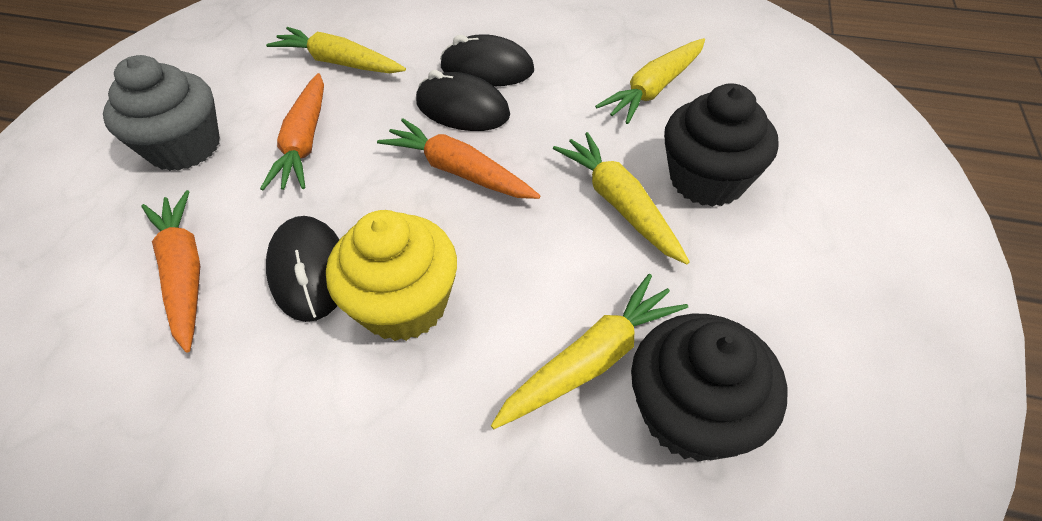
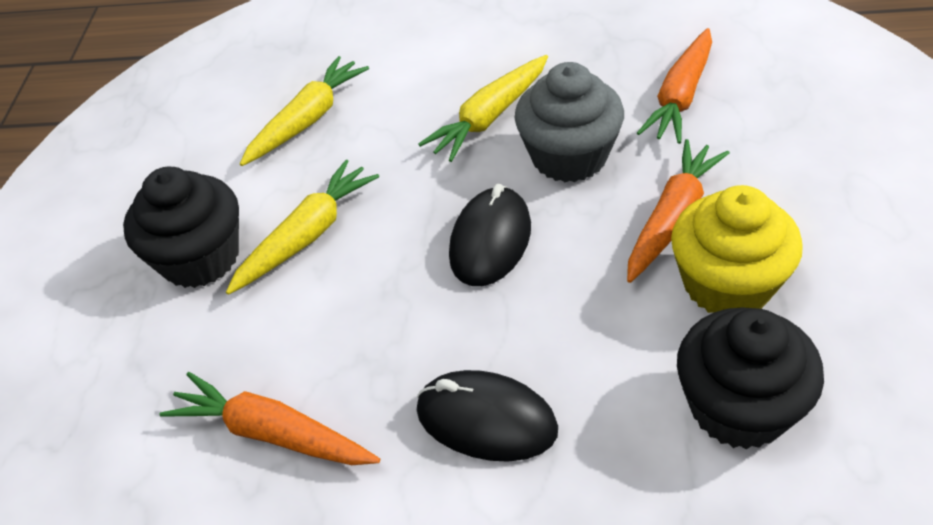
black mouse: [266,216,339,322] [416,70,510,131] [440,34,534,87] = 3 -> [417,370,558,462] [449,184,531,286] = 2
yellow carrot: [266,27,406,73] [491,274,688,429] [553,132,690,264] [595,38,705,124] = 4 -> [226,160,379,295] [240,56,369,166] [418,55,548,162] = 3

